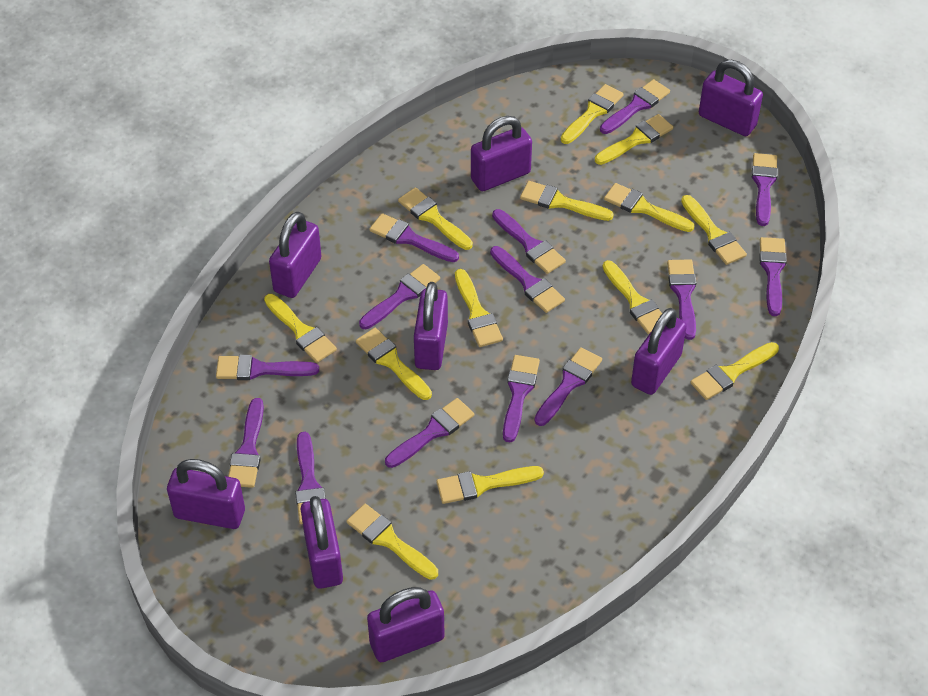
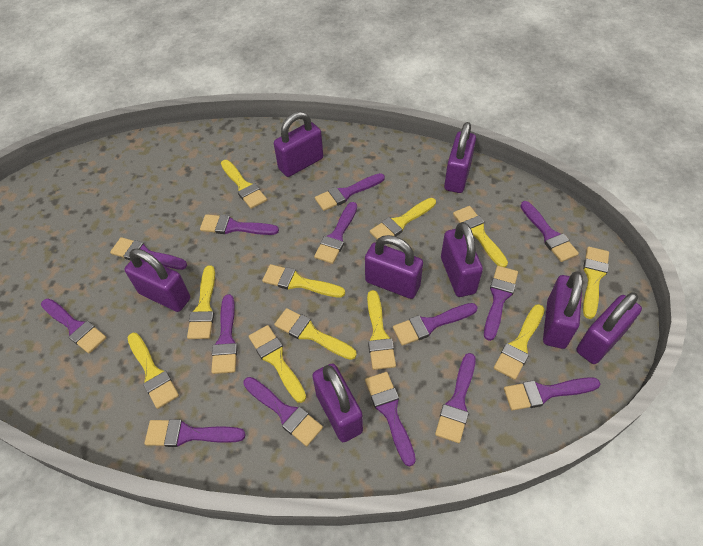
yellow brush: [264,294,337,363] [347,504,438,580] [356,328,432,400] [398,188,473,250] [436,466,544,504] [455,269,503,347] [520,181,613,221] [561,84,624,144] [595,114,673,165] [603,260,662,334] [604,183,694,232] [681,195,747,265] [690,342,779,400] = 13 -> [128,333,179,409] [187,265,215,339] [221,160,267,209] [249,325,306,403] [262,264,345,298] [274,308,357,360] [367,290,396,370] [370,198,436,239] [453,206,508,267] [494,304,544,380] [583,247,609,319] = 11

